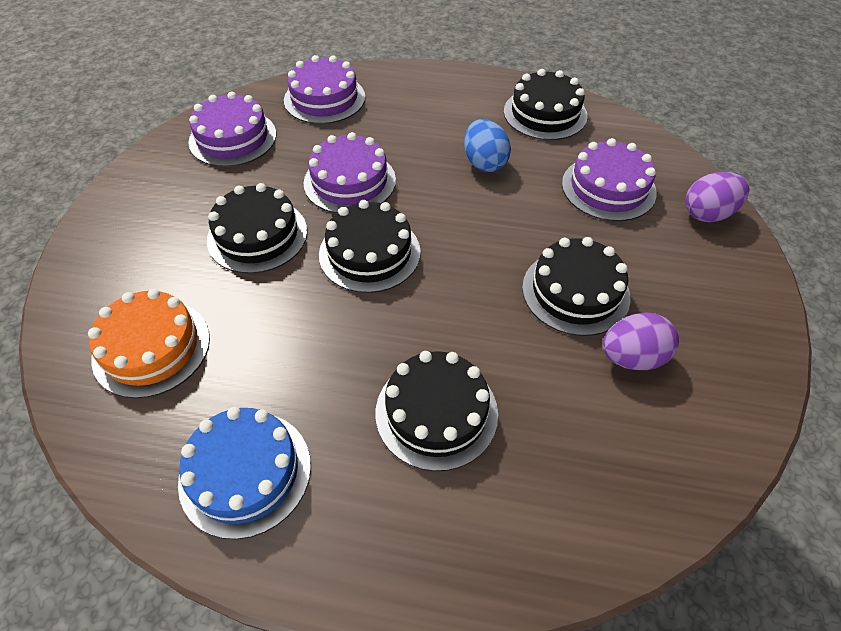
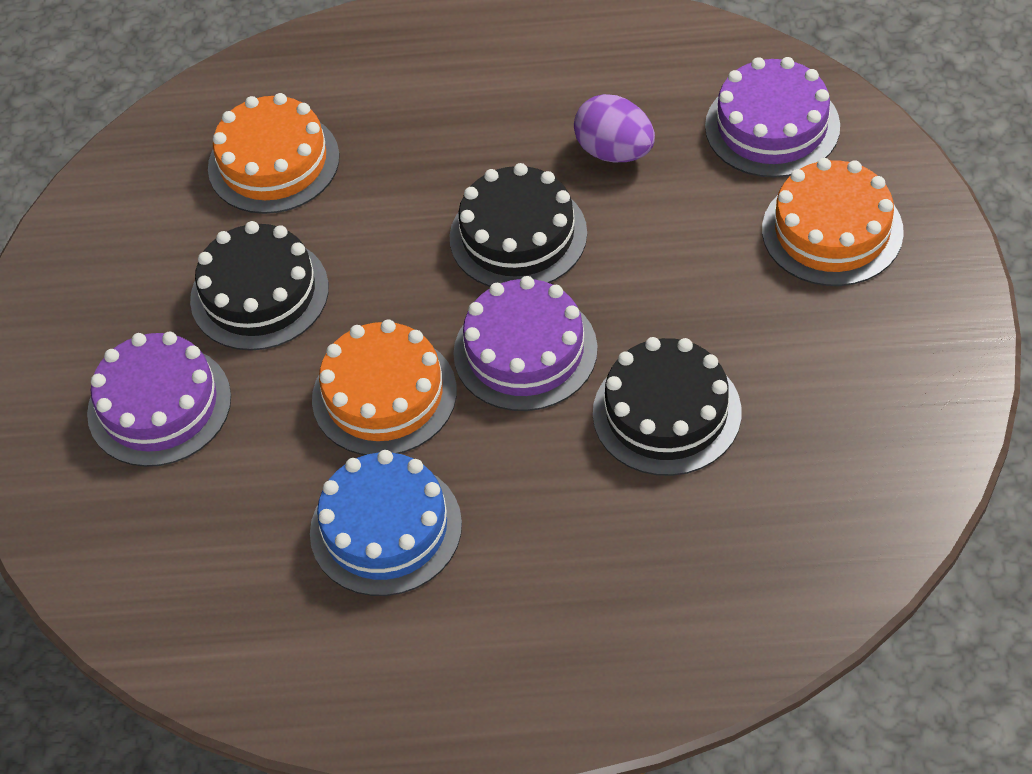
black cake: [207,183,307,274] [319,200,421,293] [376,351,498,471] [504,69,587,140] [522,237,630,336] = 5 -> [190,221,329,351] [450,163,587,287] [593,337,741,476] = 3
blue egg: [464,119,511,172] = 1 -> none = 0
orange cake: [88,289,210,398] = 1 -> [208,93,340,214] [312,319,457,455] [762,158,904,286] = 3
purple cake: [188,91,276,167] [284,55,365,124] [304,132,396,213] [562,138,657,221] = 4 -> [87,332,231,467] [453,276,598,411] [705,57,840,178] = 3
purple egg: [603,313,679,370] [685,172,750,222] = 2 -> [574,94,655,162] = 1

